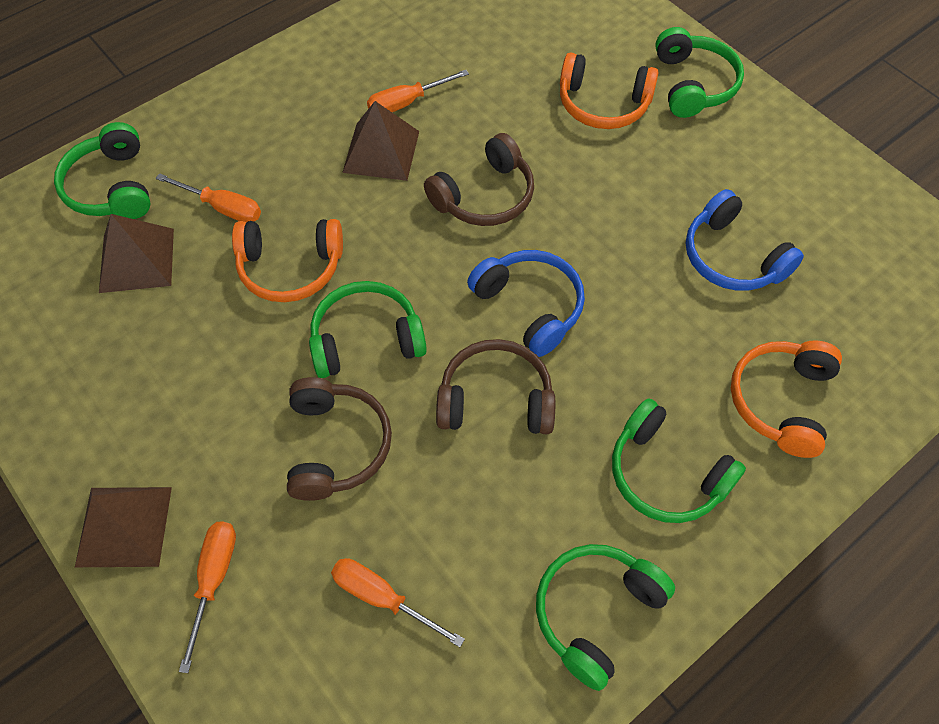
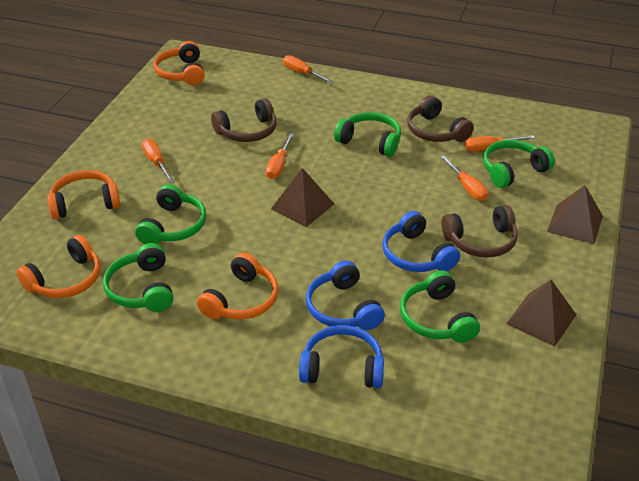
blue headphones: [467,250,585,357] [686,189,804,290] = 2 -> [299,325,384,388] [306,260,385,330] [382,211,460,272] = 3
orange headphones: [232,219,343,302] [560,53,658,129] [731,340,842,458] = 3 -> [17,235,100,298] [47,170,120,219] [153,41,205,86] [197,253,278,320] = 4
orange screwdriver: [156,173,261,222] [179,521,236,673] [331,558,465,647] [367,70,469,112] = 4 -> [142,139,174,182] [266,133,294,179] [283,55,334,83] [440,155,488,201] [464,135,535,152] = 5

